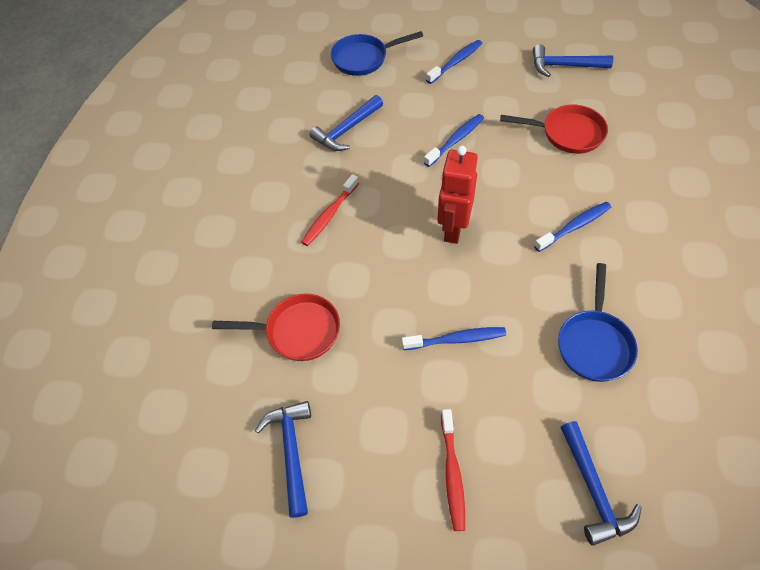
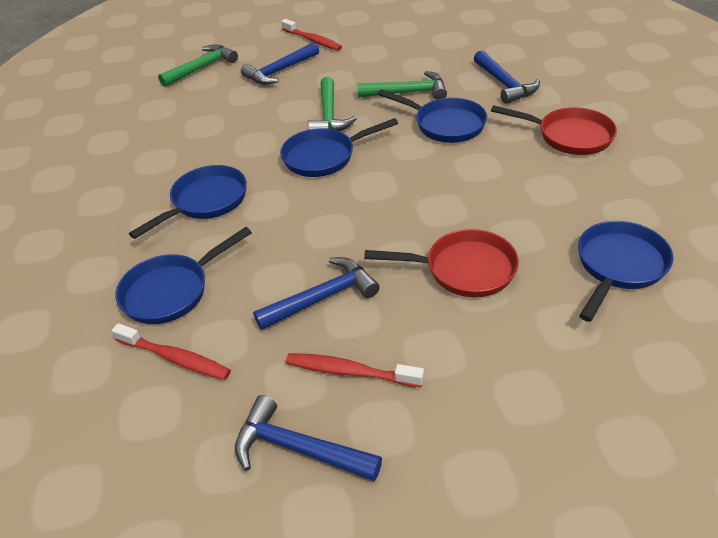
blue pan: [331,31,423,76] [558,263,638,382] = 2 -> [115,227,252,324] [129,165,247,239] [280,118,398,177] [378,89,487,143] [578,221,673,322] = 5
blue toothbrush: [402,327,506,350] [424,114,484,167] [426,40,482,84] [534,202,611,252] = 4 -> none = 0
green hammer: none = 0 -> [158,44,238,87] [308,77,357,131] [357,71,447,100] = 3
red robot: [437,146,478,244] = 1 -> none = 0
red toothbrush: [301,174,359,246] [441,409,465,531] = 2 -> [112,323,231,380] [281,19,342,51] [286,353,424,387] = 3

